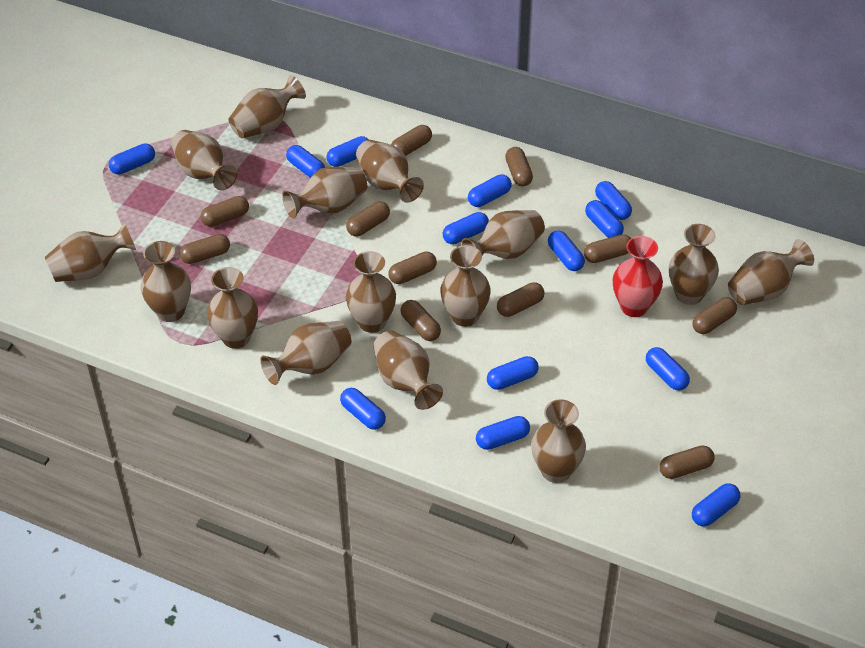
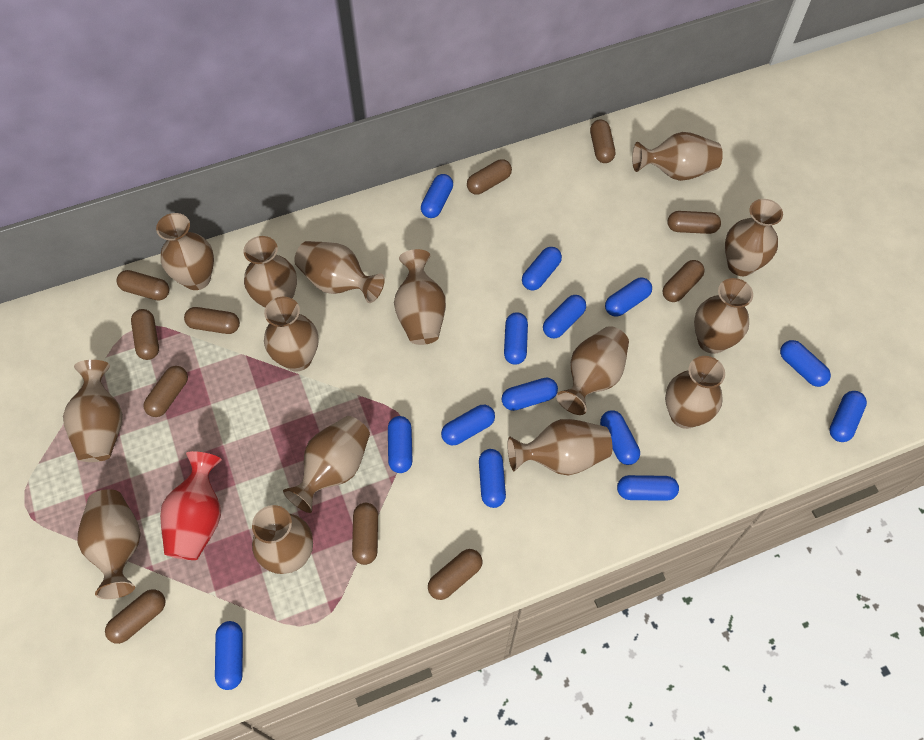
blue capsule: [109,143,155,175] [286,145,325,178] [326,136,369,167] [340,388,386,430] [443,212,489,244] [468,174,512,207] [476,416,530,450] [487,356,539,390] [548,231,585,271] [585,200,624,238] [595,181,632,220] [646,347,690,391] [692,483,740,527] = 13 -> [215,621,243,690] [388,416,413,473] [421,174,453,218] [441,405,495,445] [479,449,506,508] [502,378,558,411] [504,312,528,365] [522,247,562,290] [543,295,586,338] [600,410,640,465] [605,278,652,317] [617,475,679,501] [780,340,831,387] [829,391,867,442] = 14

